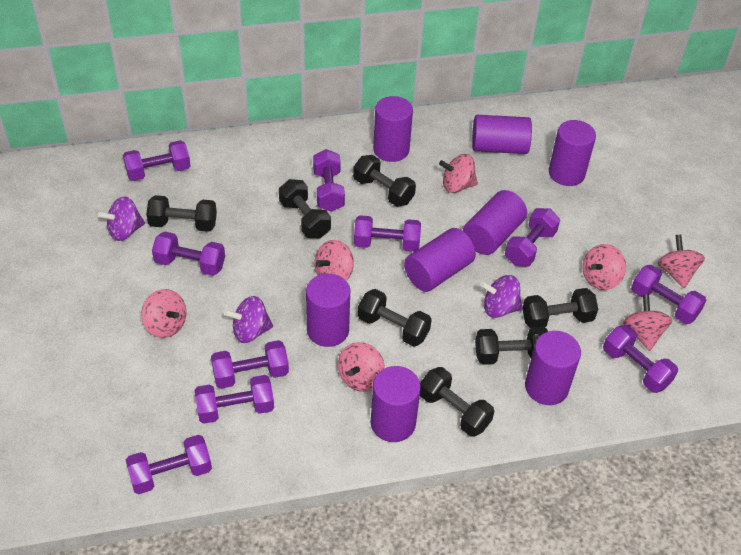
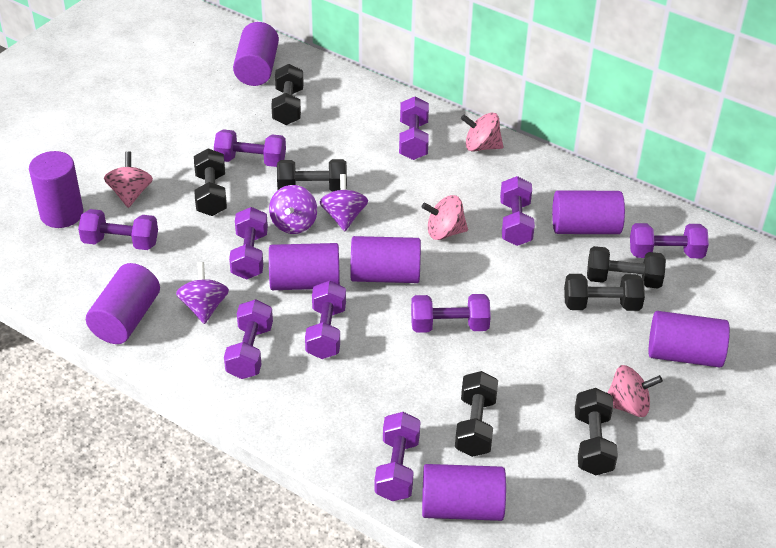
pink spinning top: [141,289,187,338] [314,240,354,281] [338,342,385,392] [439,154,478,193] [582,244,626,290] [623,294,672,351] [658,234,705,288] = 7 -> [104,151,153,208] [422,195,468,240] [461,112,503,152] [607,365,663,417] = 4

